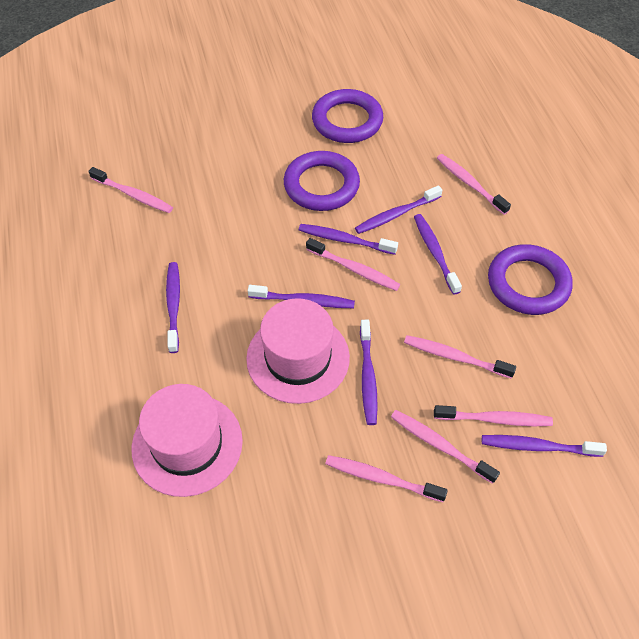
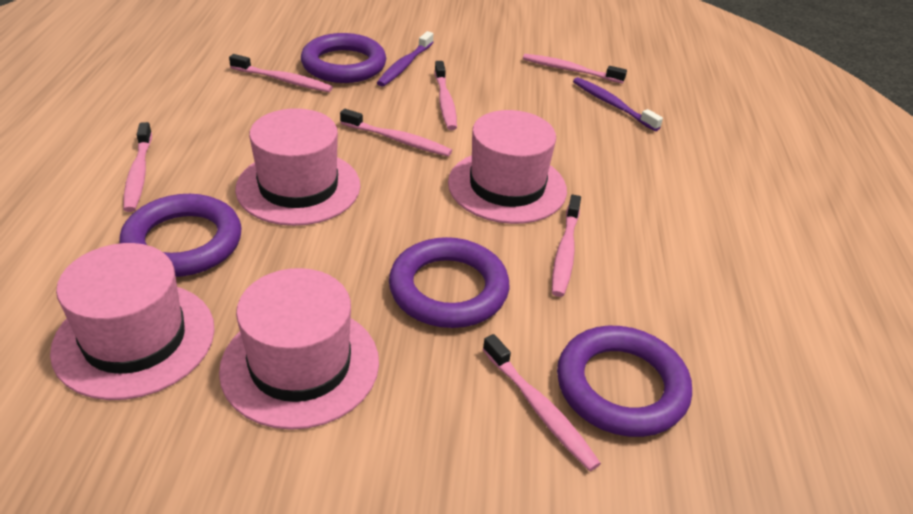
pink hat: [131,384,243,497] [246,298,350,404] = 2 -> [50,243,215,400] [219,268,379,430] [235,108,360,226] [448,110,567,224] = 4
purple ring: [284,151,360,211] [312,89,383,143] [488,244,573,315] = 3 -> [119,194,242,277] [301,33,386,83] [389,237,509,328] [557,326,692,437] = 4
purple toothbrush: [166,262,180,353] [248,285,355,308] [299,224,398,255] [355,185,442,234] [360,320,378,425] [414,214,462,295] [482,435,607,457] = 7 -> [377,31,433,87] [573,77,663,131] = 2

